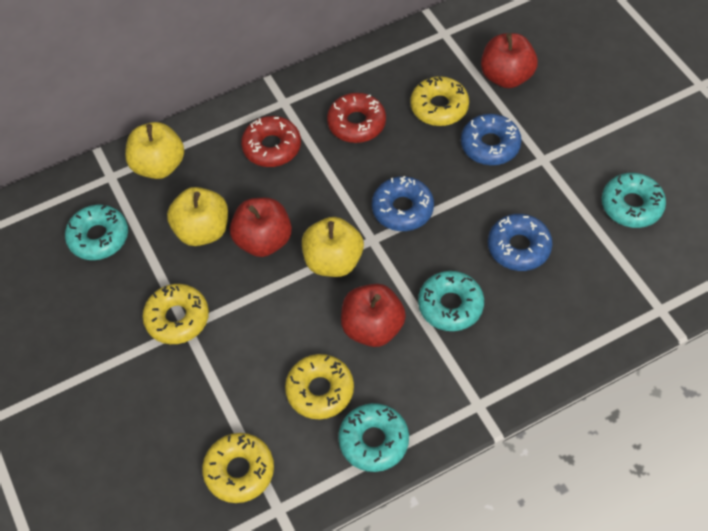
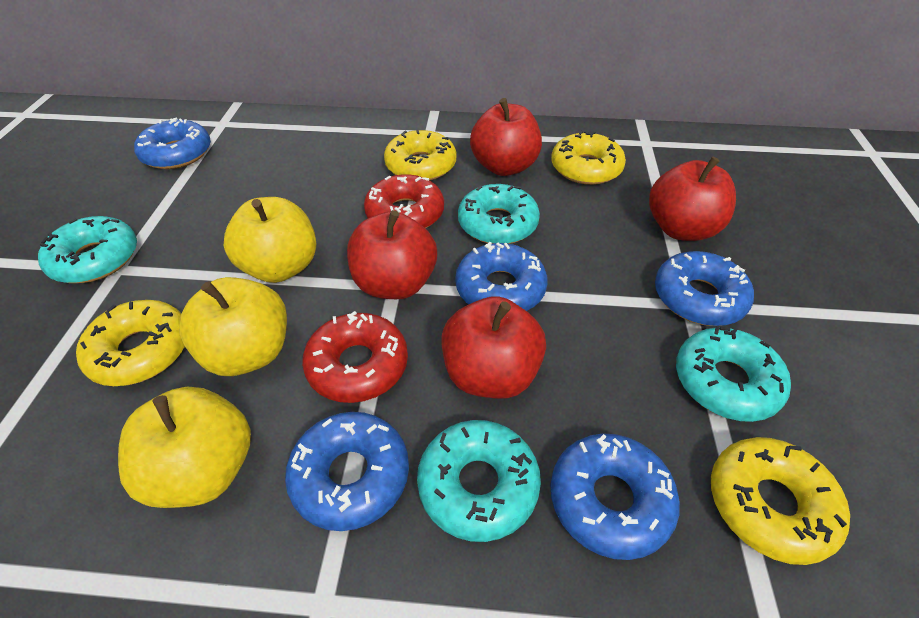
blue donut: [372,176,434,231] [461,114,522,165] [488,214,553,271] = 3 -> [134,118,211,169] [285,412,409,531] [455,242,548,311] [550,433,680,560] [655,251,754,326] = 5
red apple: [230,198,292,257] [341,284,406,347] [481,33,538,88] = 3 -> [347,210,437,299] [442,296,546,399] [470,98,542,176] [649,157,736,241] = 4

